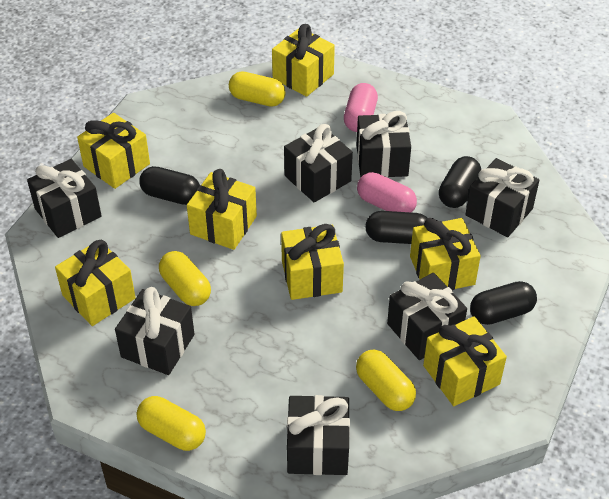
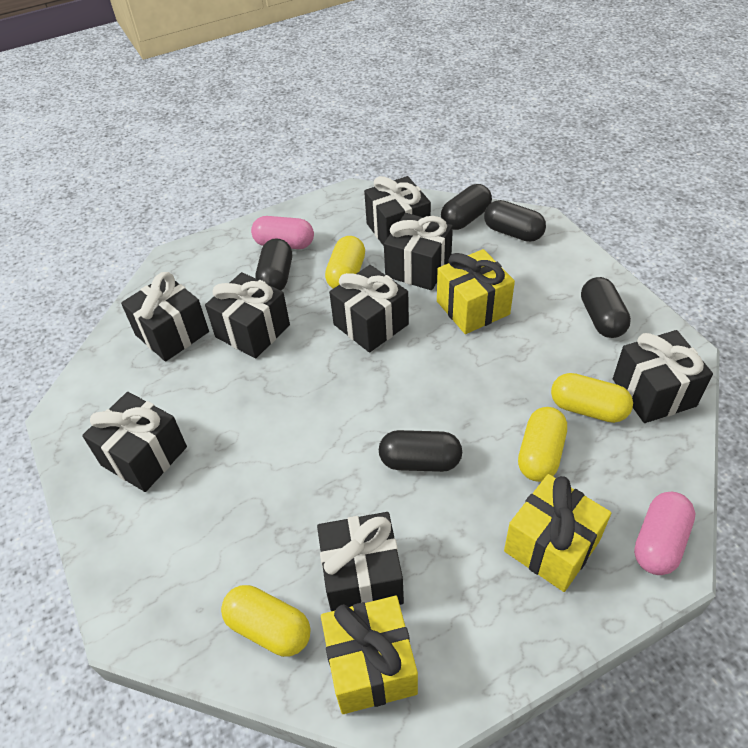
black capsule: [139,166,200,205] [365,211,427,244] [439,156,481,208] [470,281,537,325] = 4 -> [255,238,292,290] [379,430,462,472] [441,184,492,230] [484,200,546,242] [581,277,631,338] = 5
black gift: [27,159,102,238] [115,287,194,375] [284,124,353,202] [287,395,350,475] [356,111,411,178] [387,273,467,360] [465,158,539,237] = 7 -> [82,392,187,492] [121,272,209,362] [205,272,290,359] [317,512,404,611] [329,265,409,353] [364,176,431,246] [384,213,453,290] [613,330,713,423] = 8
yellow gift: [55,240,136,326] [77,113,150,189] [187,169,257,250] [272,24,335,97] [281,224,344,300] [410,218,481,290] [423,316,507,406] = 7 -> [321,596,418,714] [437,249,515,334] [504,474,611,592] = 3

